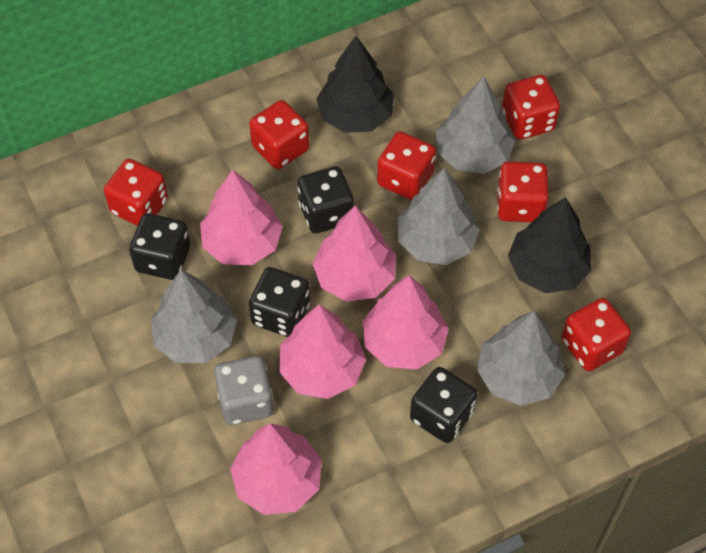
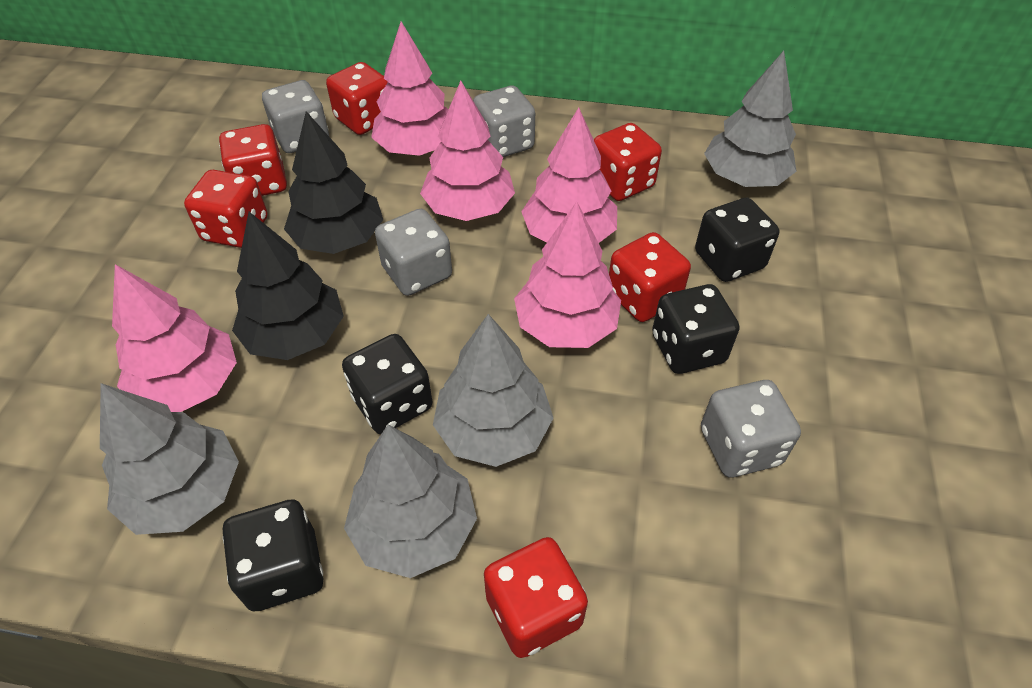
grey dice: [214,356,274,425] = 1 -> [262,80,329,153] [375,209,452,296] [473,86,535,157] [701,380,801,478] = 4

